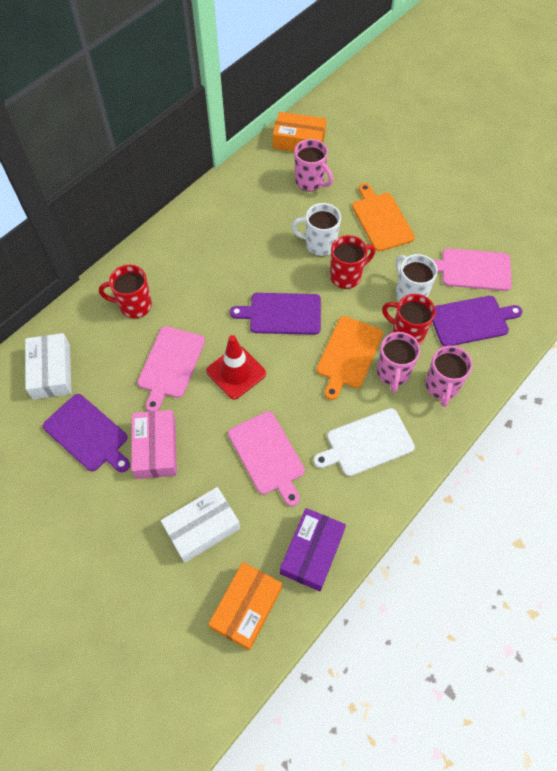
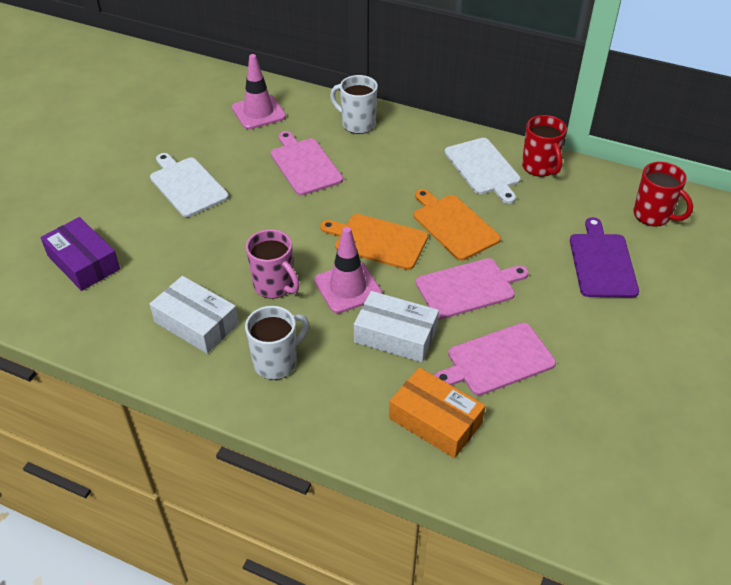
orange box: [208,562,282,651] [273,112,326,152] = 2 -> [389,367,485,458] = 1
pink box: [131,410,177,479] = 1 -> none = 0
pink mug: [294,139,333,191] [377,332,420,393] [425,346,473,407] = 3 -> [246,229,300,299] = 1
pink traffic cone: none = 0 -> [232,54,286,129] [314,227,382,313] = 2
purple cutting board: [43,394,130,472] [230,293,321,335] [432,296,522,346] = 3 -> [570,217,639,297] = 1
red mug: [99,265,152,318] [330,235,375,289] [382,294,436,345] = 3 -> [522,115,567,177] [633,162,693,227] = 2
red traffic cone: [206,335,266,399] = 1 -> none = 0
white cutting board: [313,408,415,476] = 1 -> [150,153,229,217] [445,138,521,204] = 2

